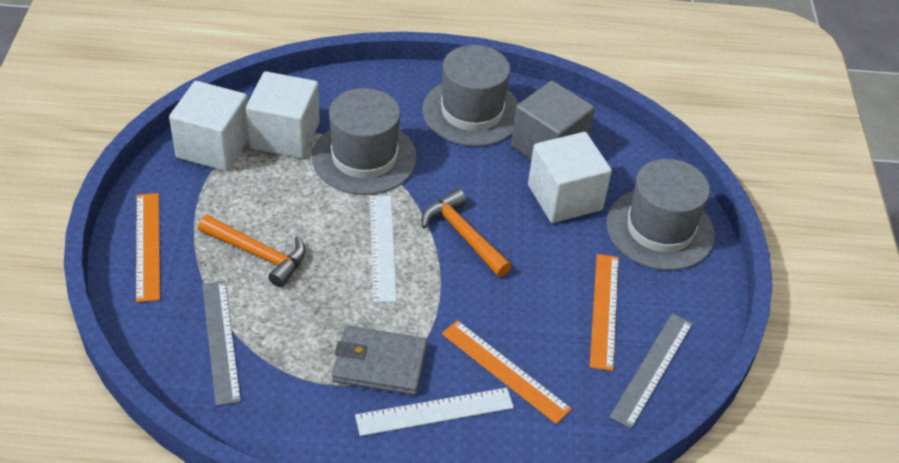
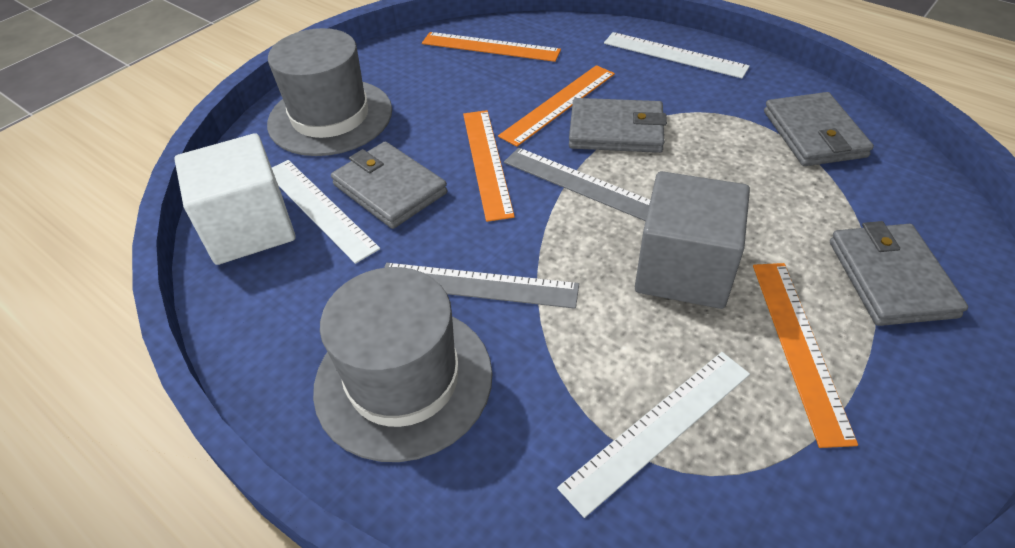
grey hat: [312,88,417,195] [422,45,519,147] [606,159,715,270] = 3 -> [267,28,392,156] [313,267,493,462] = 2
grey wallet: [332,326,428,395] = 1 -> [331,142,448,229] [569,98,667,153] [764,92,874,166] [830,221,968,326] = 4
orange hammer: [198,215,306,287] [421,189,512,277] = 2 -> none = 0
orange ruler: [136,193,160,302] [442,320,572,424] [590,254,619,371] = 3 -> [422,32,561,62] [463,110,515,222] [498,65,615,146] [753,263,858,448] = 4
white cube: [169,81,249,171] [246,71,320,159] [528,132,612,223] = 3 -> [174,133,296,265] = 1
white ruler: [355,388,514,436] [370,196,397,303] = 2 -> [272,160,380,264] [557,352,750,518] [604,32,750,78] = 3

